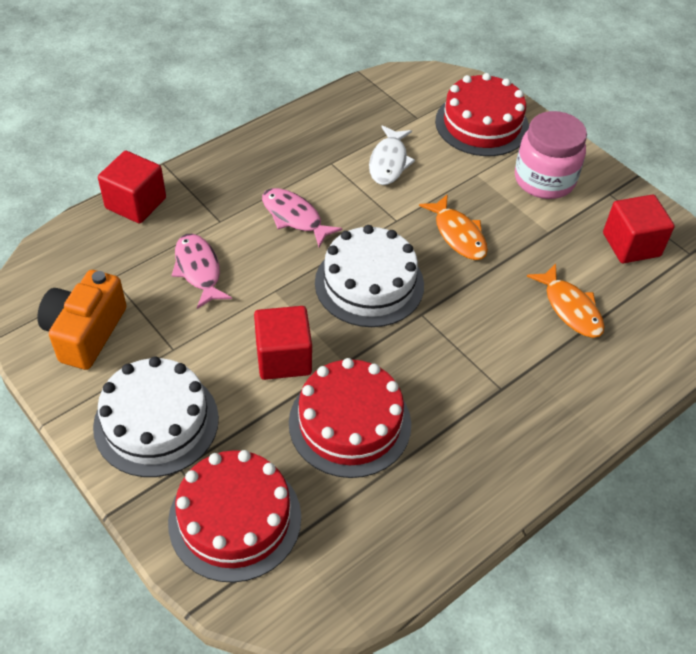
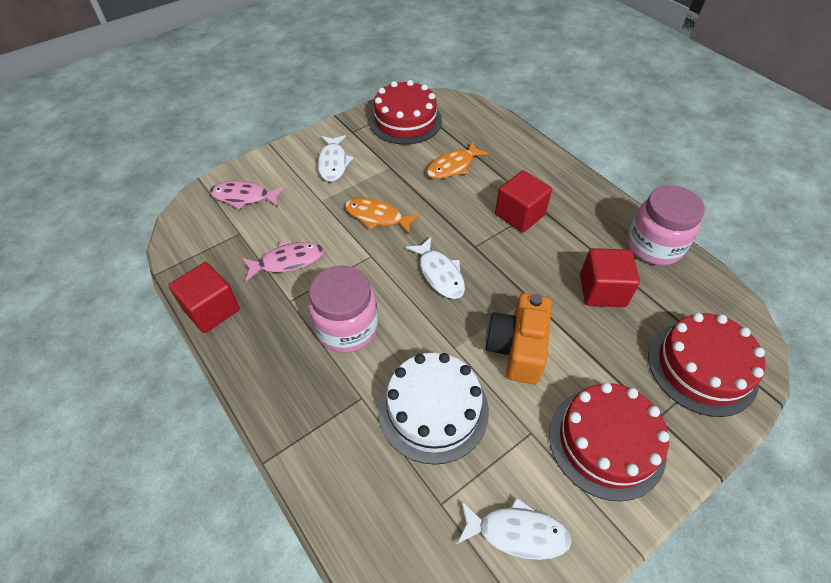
pink jar: [515,111,587,199] = 1 -> [308,266,378,353] [627,185,705,265] = 2
white cake: [93,356,219,477] [315,225,424,327] = 2 -> [378,353,489,465] = 1
white fish: [369,125,415,185] = 1 -> [317,135,353,182] [406,237,465,299] [457,497,572,560] = 3

